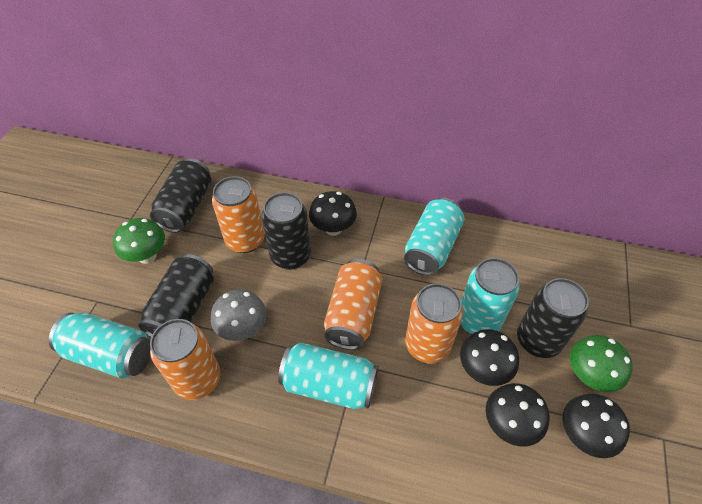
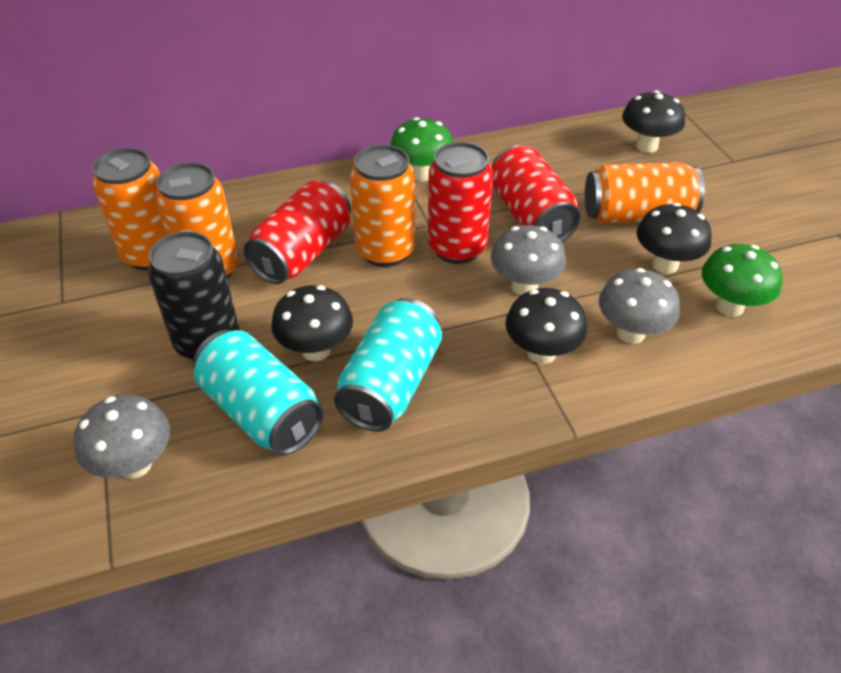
black can: [138,254,214,337] [150,158,212,233] [262,192,311,270] [517,278,589,358] = 4 -> [148,231,239,361] = 1
grey mushroom: [211,289,266,341] = 1 -> [74,395,170,479] [491,225,566,295] [599,268,680,344] = 3
red can: none = 0 -> [244,181,351,284] [428,142,493,264] [492,145,581,242] = 3
turquoise can: [49,312,151,379] [278,342,378,409] [404,198,464,276] [460,258,520,334] = 4 -> [193,330,324,456] [334,298,442,432] = 2

